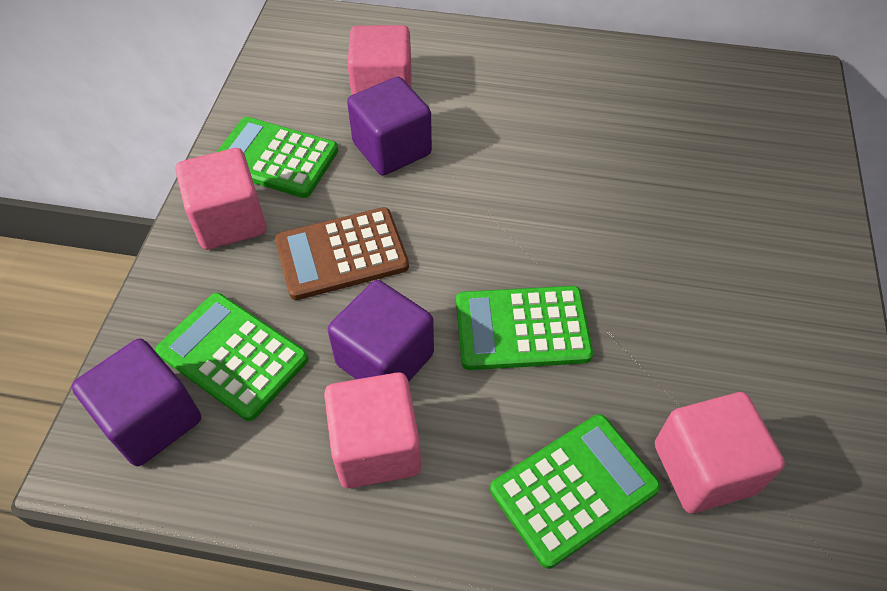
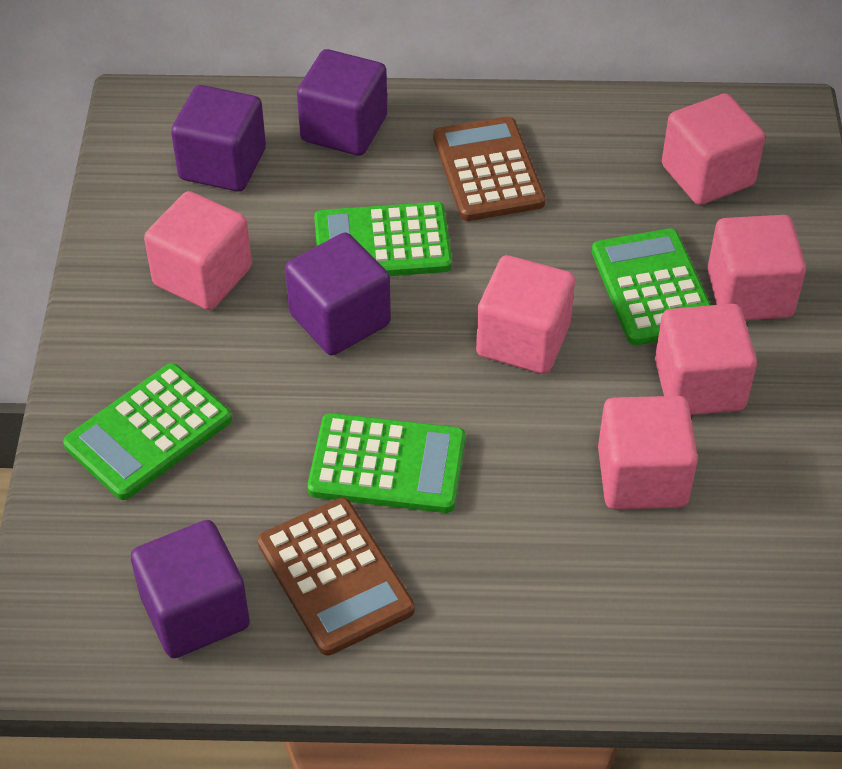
brown calculator: [275,207,409,300] = 1 -> [258,498,415,656] [433,116,545,221] = 2
pink cube: [176,148,267,250] [324,372,421,488] [347,25,412,95] [655,392,785,513] = 4 -> [144,191,252,310] [476,255,575,374] [598,396,698,509] [655,304,757,415] [662,93,765,205] [707,215,806,320] = 6
purple cube: [72,339,201,466] [328,280,434,382] [347,77,432,176] = 3 -> [131,520,250,658] [171,85,266,192] [285,233,391,355] [297,49,387,156] = 4

